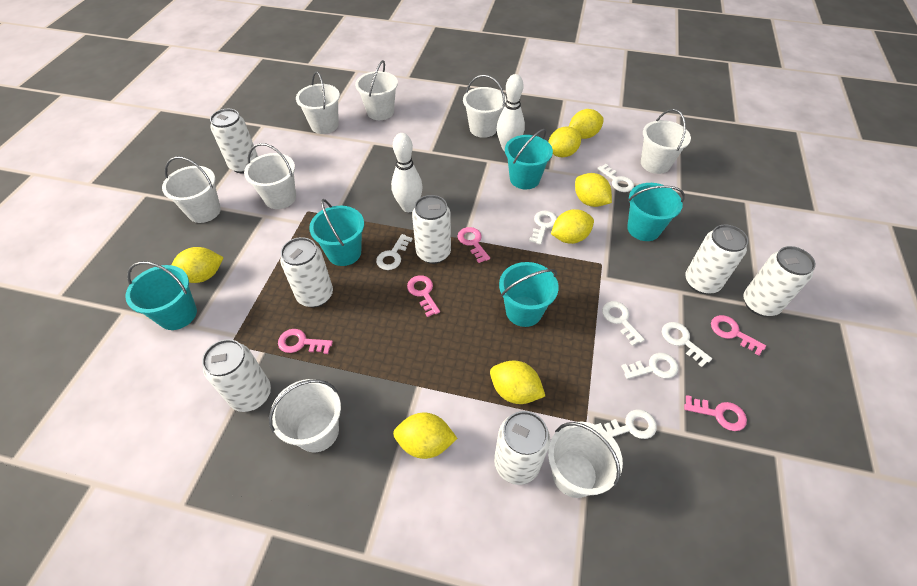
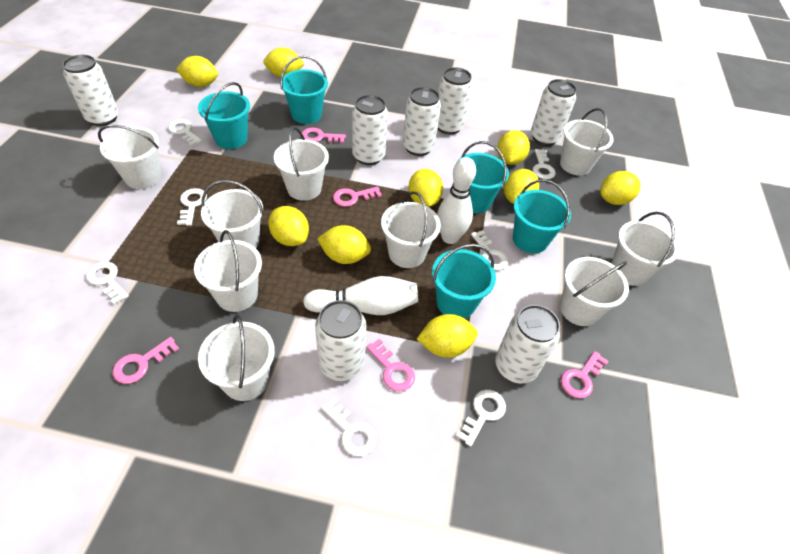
white bucket: [162,156,221,223] [244,143,296,209] [269,379,341,452] [296,71,340,134] [355,60,398,120] [463,75,506,138] [548,422,623,498] [641,109,691,174] = 8 -> [98,125,161,189] [194,230,262,312] [198,315,275,401] [201,180,264,248] [274,127,329,201] [381,192,441,268] [560,108,614,176] [560,257,629,326] [611,212,679,286] = 9
yellow lemon: [171,247,224,283] [393,413,457,459] [490,361,545,404] [548,126,581,157] [551,209,594,244] [569,109,604,139] [575,173,612,207] = 7 -> [176,56,218,87] [263,47,305,77] [268,206,309,246] [317,225,371,264] [408,169,443,207] [417,314,478,358] [497,130,530,165] [504,169,539,204] [600,171,641,205] = 9

